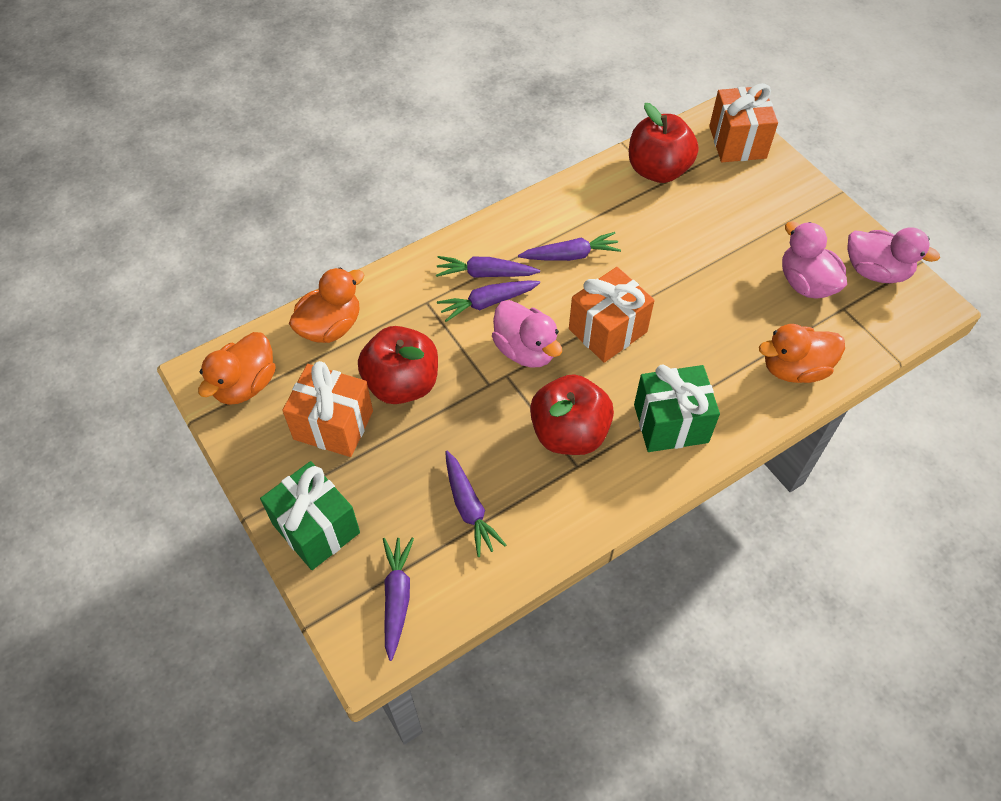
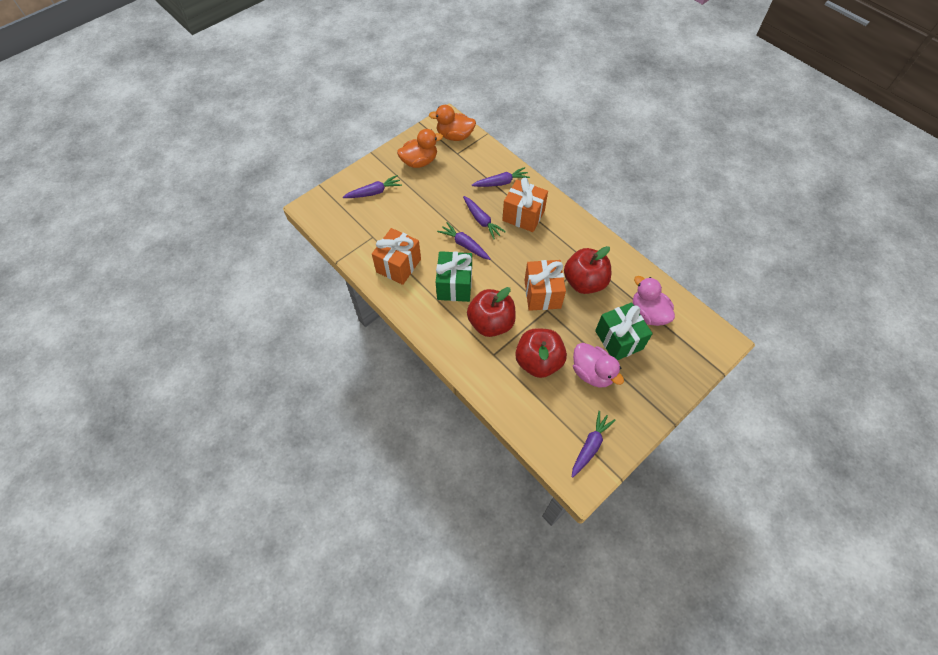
orange duck: [198,332,275,405] [289,268,364,343] [759,324,845,383] = 3 -> [397,129,443,168] [429,105,476,141] = 2
pink duck: [492,300,562,368] [782,221,847,299] [847,227,940,283] = 3 -> [573,343,624,388] [633,276,675,326] = 2

